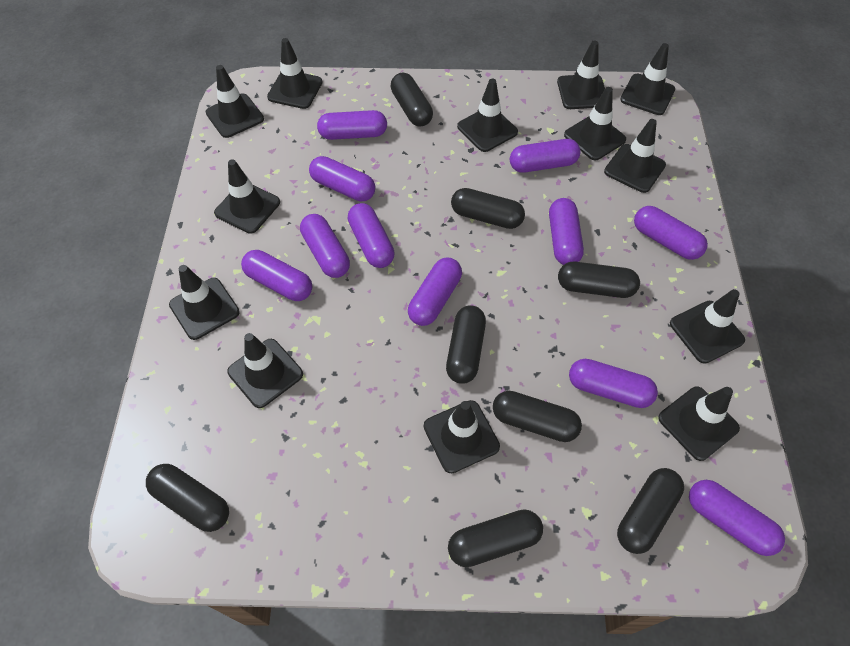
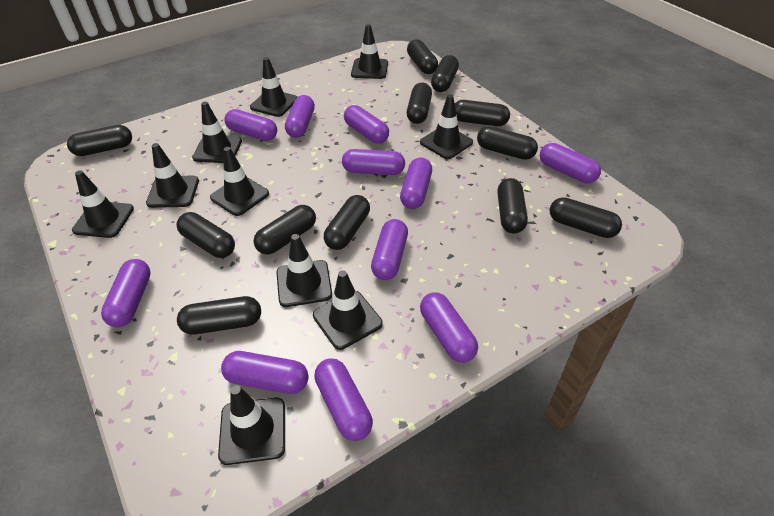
black capsule: [146,464,229,532] [391,72,433,127] [446,305,486,384] [448,509,543,567] [451,188,525,229] [493,391,582,442] [558,262,640,298] [617,468,684,554] = 8 -> [67,125,132,156] [176,212,235,258] [177,296,261,335] [253,205,316,255] [324,195,370,250] [407,39,438,74] [407,83,432,124] [431,55,459,92] [455,100,510,126] [477,126,538,160] [497,178,528,234] [549,197,622,238] = 12
black traffic cone: [169,265,240,340] [206,65,264,138] [214,159,280,234] [227,333,303,408] [267,38,322,109] [424,400,500,473] [457,79,518,152] [557,40,605,109] [564,87,626,160] [604,119,666,193] [620,43,675,115] [658,387,740,461] [670,289,745,364] = 13 -> [72,170,134,238] [146,143,199,208] [192,102,242,163] [210,147,269,216] [218,385,285,465] [250,57,297,117] [276,234,332,307] [313,270,383,350] [351,24,388,79] [420,94,473,159] = 10

